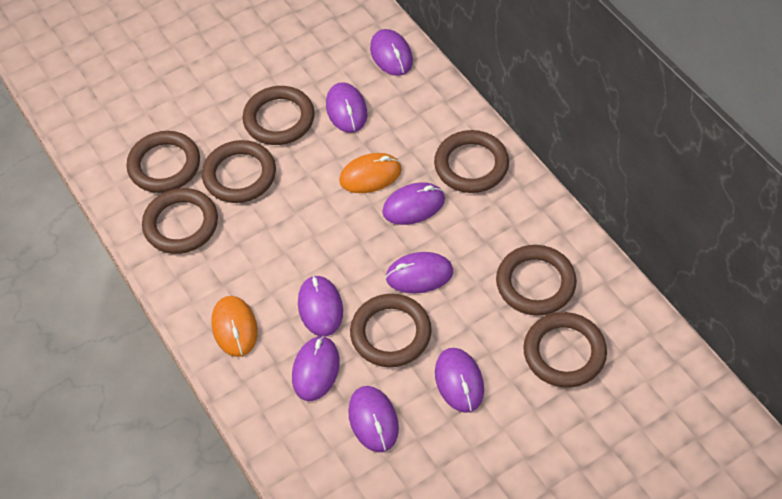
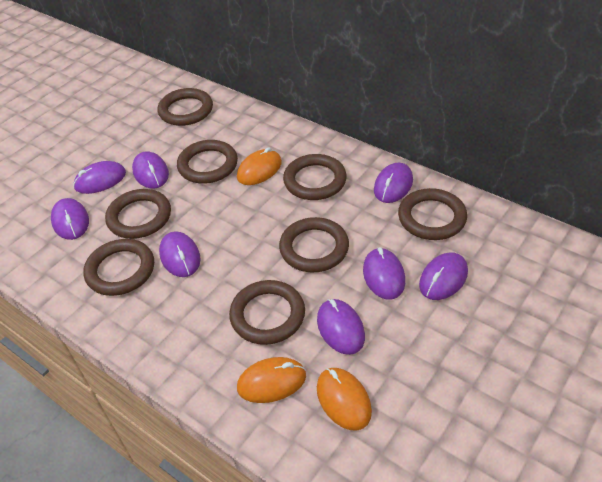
orange mouse: [211,296,258,357] [339,153,402,193] = 2 -> [237,147,282,185] [237,357,306,403] [317,368,372,430] = 3

